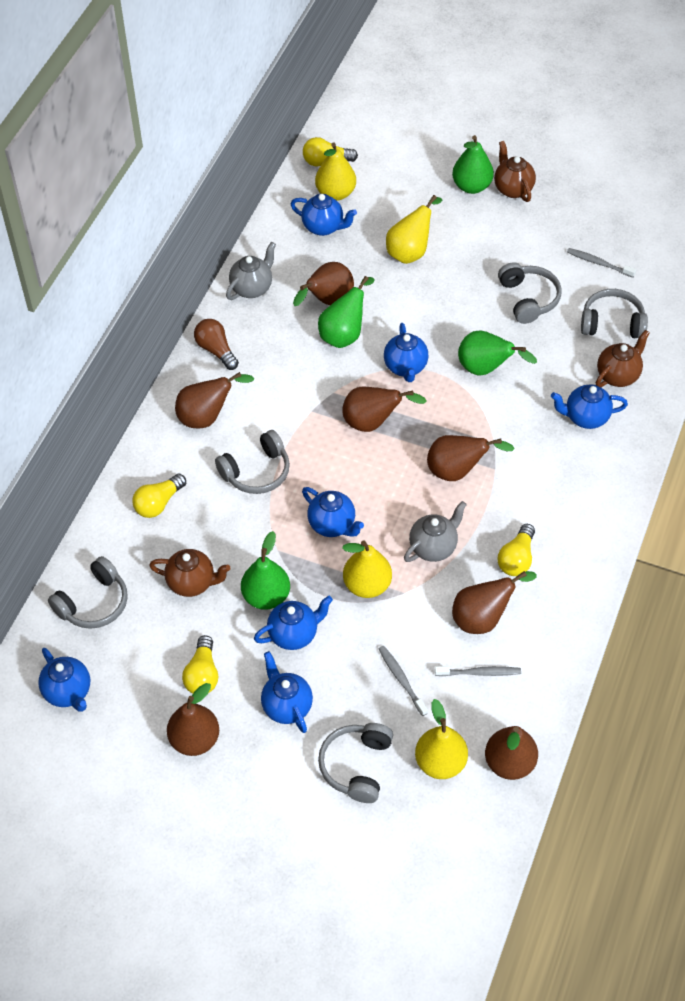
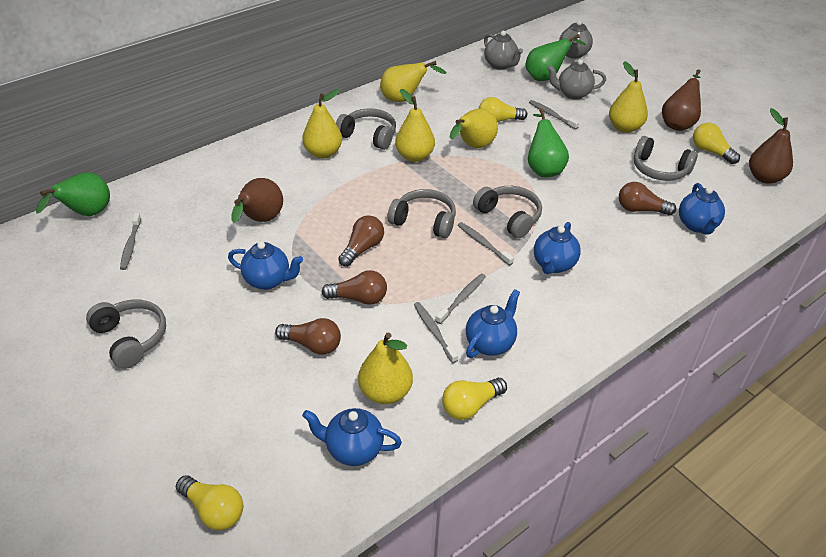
blue teapot: [38,648,90,712] [254,596,333,650] [261,651,313,733] [291,194,357,236] [302,487,364,537] [384,323,428,382] [551,384,628,429] = 7 -> [228,241,303,290] [302,408,402,466] [466,289,520,358] [534,222,581,274] [679,183,725,235] = 5
brown light bulb: [194,319,239,370] = 1 -> [275,318,341,355] [322,270,387,305] [338,215,384,267] [619,182,676,216] = 4
brown pear: [167,683,219,756] [175,372,254,429] [293,262,354,306] [342,387,427,432] [427,435,515,481] [452,571,537,634] [485,726,538,780] = 7 -> [231,178,283,223] [662,69,701,131] [749,108,793,184] = 3
brown teapot: [149,549,231,597] [494,141,536,202] [596,330,650,387] = 3 -> none = 0
green pear: [241,531,290,610] [318,276,375,348] [452,135,494,194] [458,330,537,376] = 4 -> [36,172,110,216] [525,34,586,81] [528,108,569,177] = 3
grey teapot: [226,242,276,300] [404,501,467,562] = 2 -> [484,31,523,70] [547,59,606,100] [559,20,593,59] = 3
grey toothbrush: [379,646,428,716] [435,666,521,676] [567,248,636,278] = 3 -> [120,213,141,270] [414,302,458,363] [435,274,486,324] [458,222,514,266] [529,100,579,130] = 5
yellow pear: [315,143,356,201] [342,540,392,598] [386,195,442,264] [415,699,468,779] = 4 -> [302,89,342,158] [358,332,413,404] [380,61,447,102] [395,89,435,162] [450,109,498,148] [609,61,648,133] = 6

